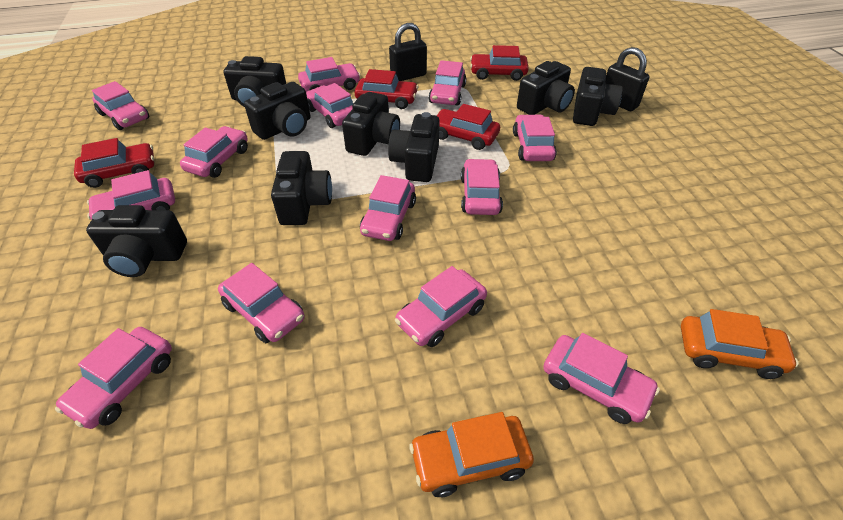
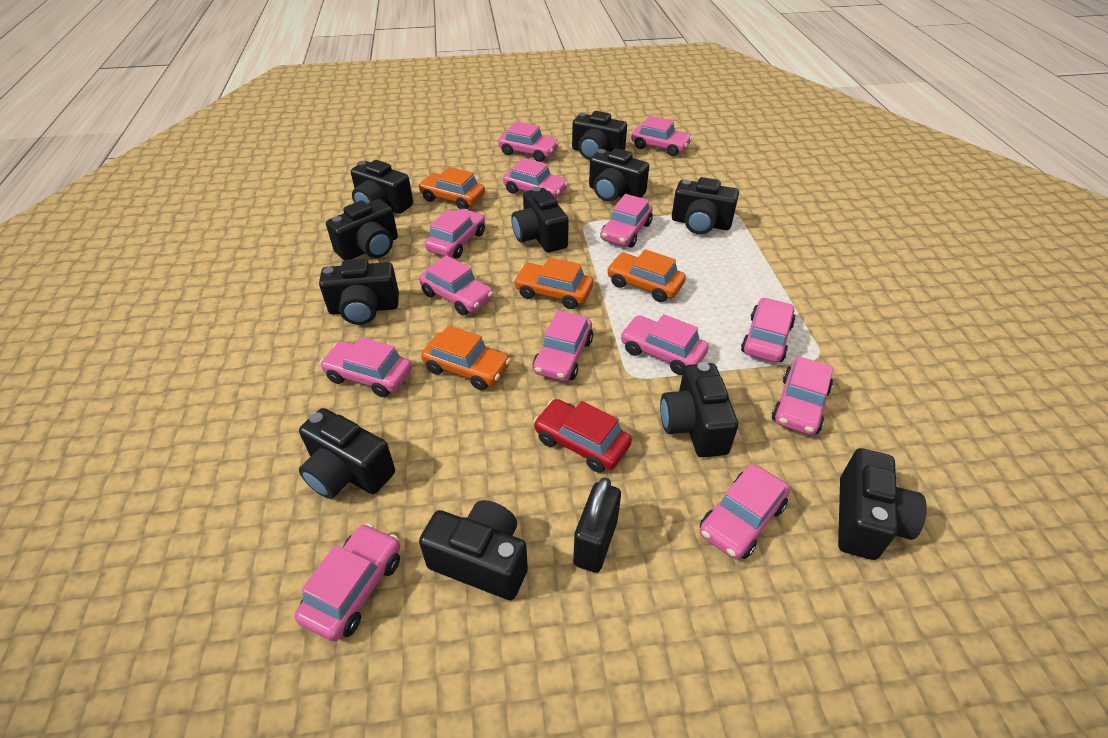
black camera: [86,205,187,277] [224,56,286,107] [244,82,310,140] [271,151,332,225] [342,92,400,156] [388,112,440,182] [517,61,575,115] [573,67,623,126] = 8 -> [299,408,395,499] [319,259,399,325] [326,199,398,260] [351,160,413,214] [419,500,528,600] [511,187,569,253] [572,111,627,160] [589,148,649,202] [660,362,738,457] [672,177,739,234] [838,448,927,560] = 11
black padlock: [389,23,427,81] [605,47,650,111] = 2 -> [573,477,621,573] = 1
orange car: [409,412,534,497] [681,309,799,379] = 2 -> [418,167,485,209] [421,325,511,390] [513,257,593,309] [607,249,686,302] = 4
red car: [74,138,154,188] [355,69,418,109] [436,104,500,150] [470,45,529,81] = 4 -> [533,399,632,473] = 1

